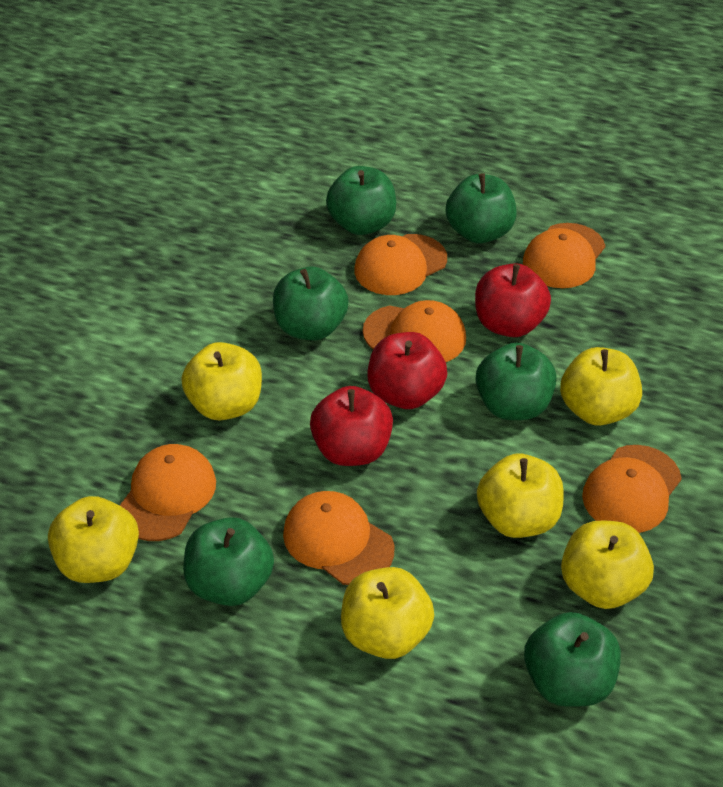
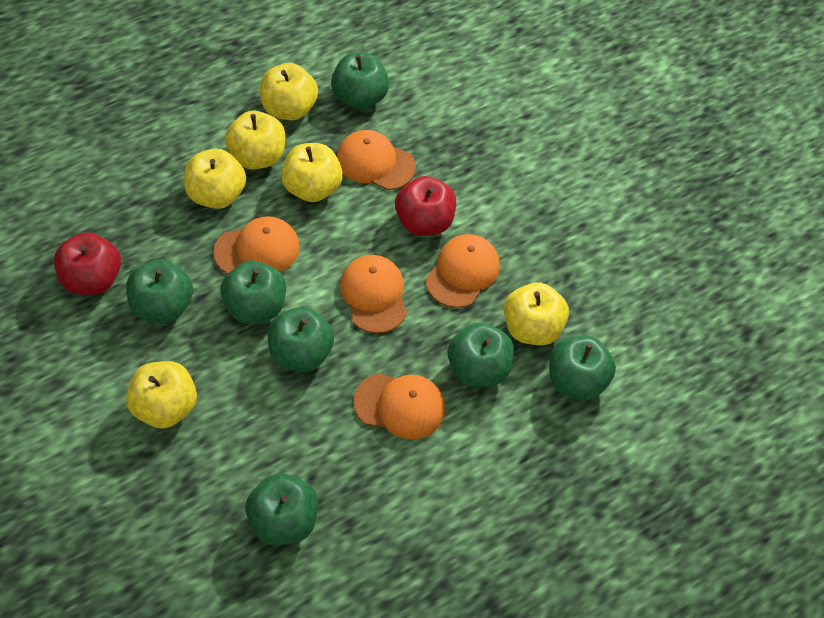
green apple: [183,517,274,606] [273,267,349,341] [326,166,396,235] [446,173,517,243] [476,342,557,420] [524,612,621,707] = 6 -> [126,259,193,323] [221,260,286,324] [246,473,318,546] [268,307,334,372] [331,53,389,110] [448,322,514,387] [549,335,616,400] = 7
orange cap: [119,444,216,541] [283,491,394,585] [354,234,447,295] [363,300,466,362] [523,223,605,288] [582,445,682,533] = 6 -> [213,216,300,274] [337,130,416,190] [340,255,407,333] [353,373,445,439] [426,234,500,308] = 5
red apple: [310,386,393,466] [368,332,447,409] [475,263,551,337] = 3 -> [54,232,121,295] [395,176,456,236] = 2

